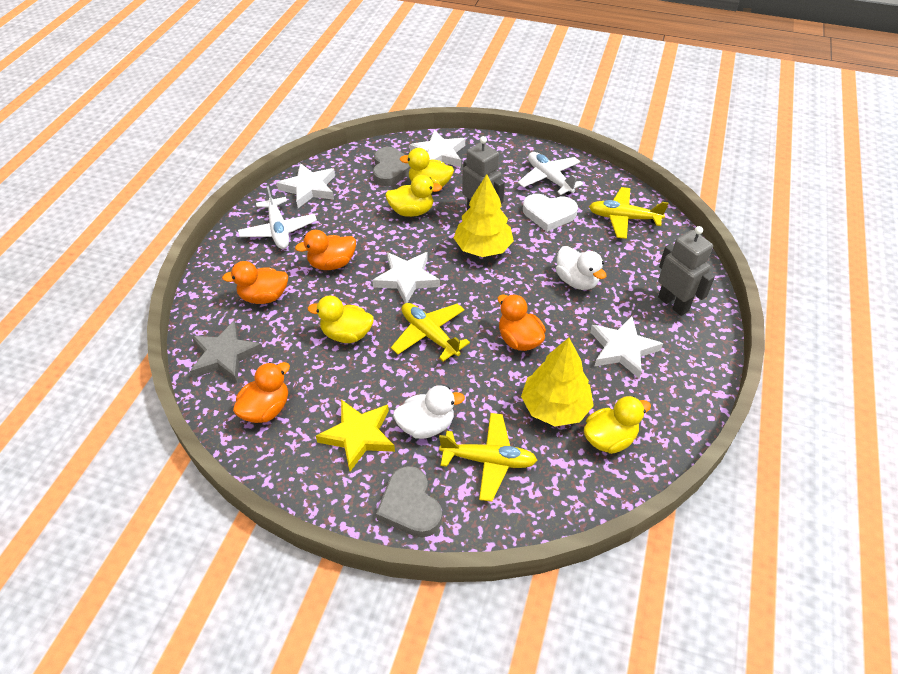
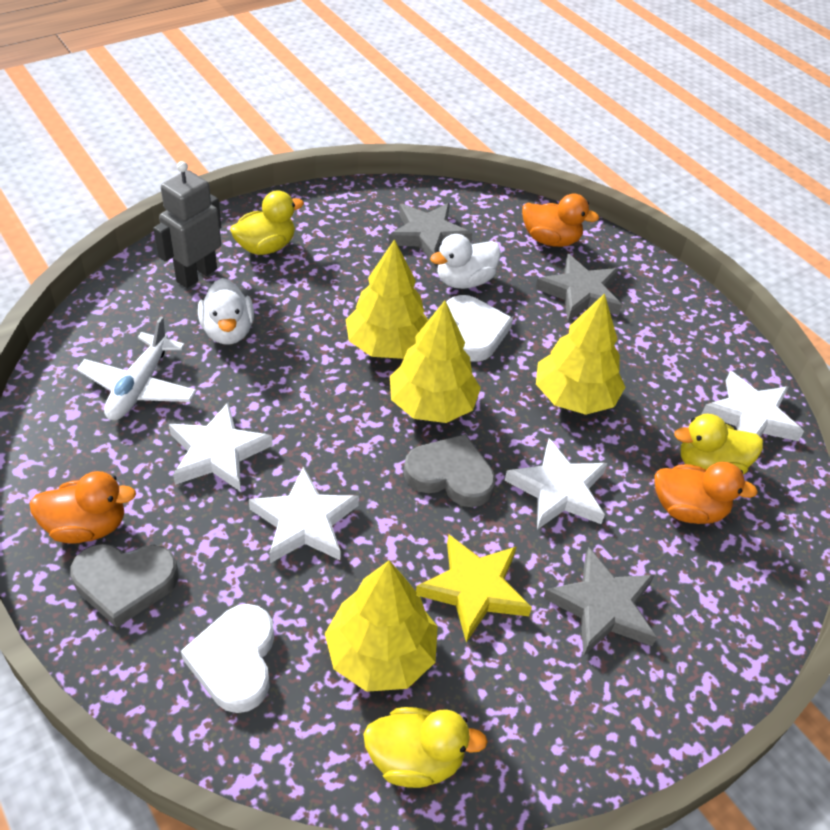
grey robot: [462,136,505,210] [658,226,715,316] = 2 -> [153,161,221,288] = 1
grey star: [190,320,264,382] = 1 -> [388,203,472,265] [535,254,622,321] [543,548,657,656] = 3
orange duck: [222,261,288,304] [233,362,290,423] [295,230,356,270] [498,294,546,351] = 4 -> [29,471,136,544] [522,193,599,247] [655,462,758,524] = 3
white heart: [523,194,578,232] = 1 -> [181,604,274,713] [446,295,513,362] = 2
white plane: [238,186,317,249] [518,152,583,195] = 2 -> [77,316,197,420] = 1
yellow duck: [308,296,374,343] [385,175,442,217] [400,148,454,187] [584,396,651,454] = 4 -> [230,191,304,255] [363,707,488,788] [674,414,763,475] = 3
yellow plane: [391,303,470,361] [439,413,537,502] [589,187,669,239] = 3 -> none = 0
yellow tree: [454,174,514,257] [521,338,594,427] = 2 -> [325,560,438,692] [346,239,428,359] [390,301,481,423] [536,293,625,415] = 4

